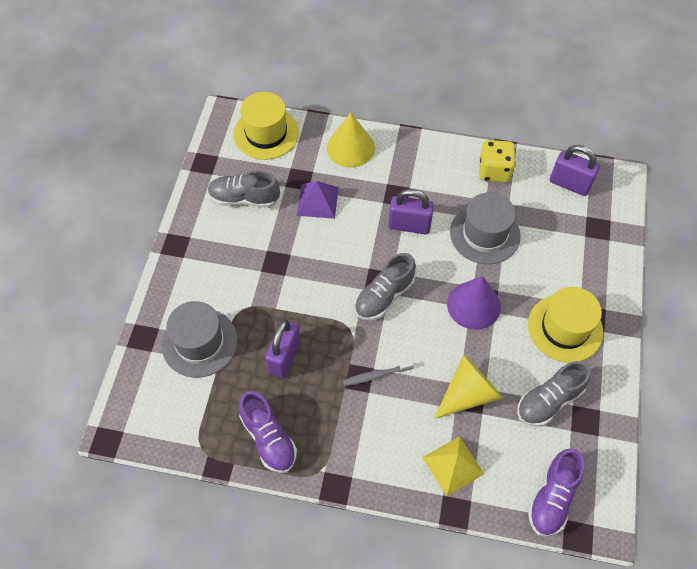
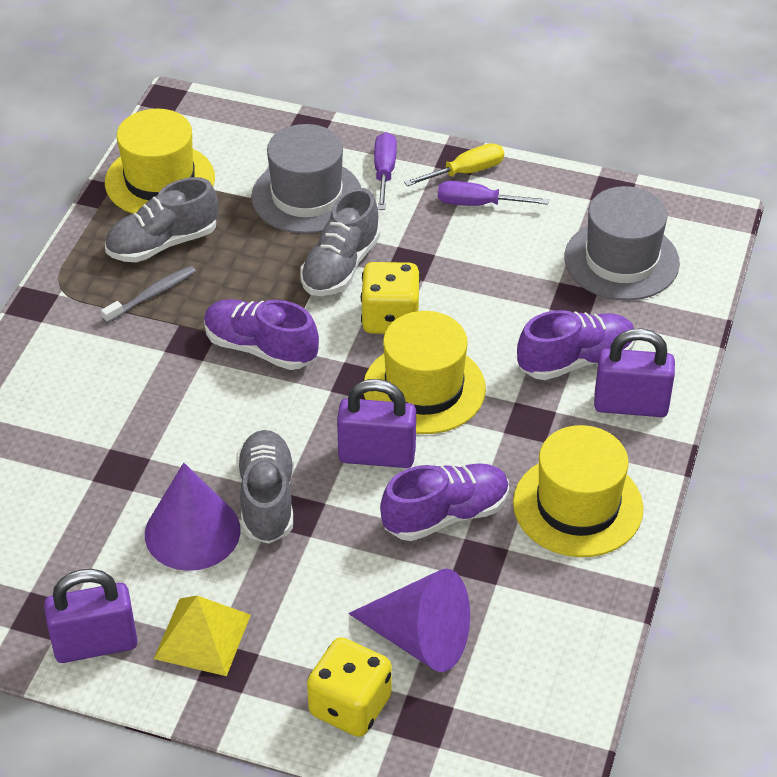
purple cone: [447,276,501,330] = 1 -> [145,463,241,571] [348,569,470,672] = 2
purple pyramid: [297,181,339,219] = 1 -> none = 0
purple screwdriver: none = 0 -> [374,132,397,210] [438,181,549,206] = 2
purple shoe: [239,391,297,473] [528,448,584,537] = 2 -> [204,299,319,370] [380,463,509,541] [517,310,636,380] = 3
yellow cone: [327,112,375,168] [434,354,503,419] = 2 -> none = 0
yellow dice: [479,140,516,182] = 1 -> [307,637,392,737] [361,262,420,334] = 2
yellow hat: [233,92,299,160] [528,287,603,363] = 2 -> [105,109,215,214] [363,311,486,434] [513,425,643,557] = 3
yellow screwdriver: none = 0 -> [404,143,504,186] = 1

